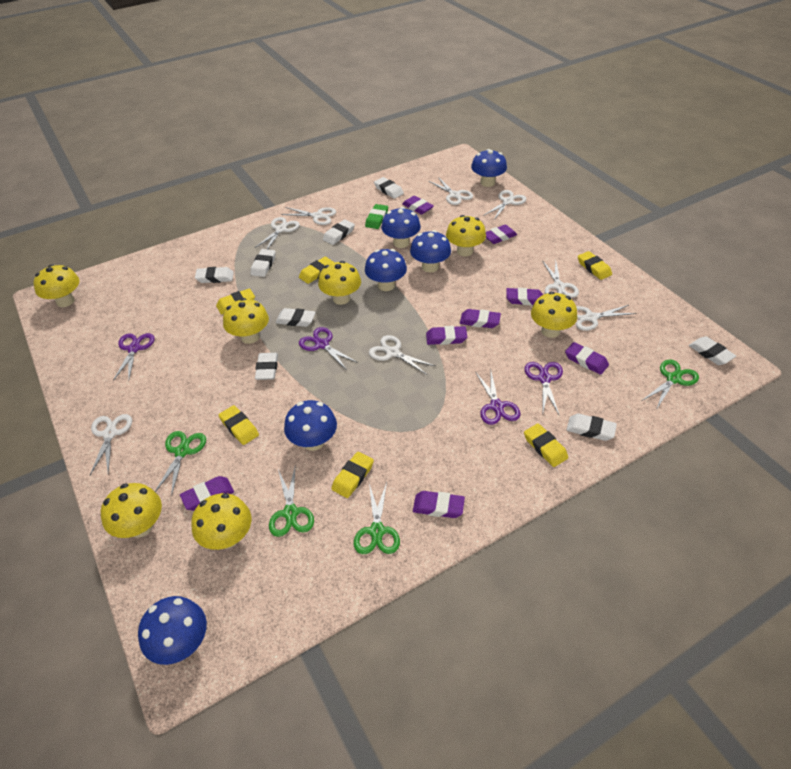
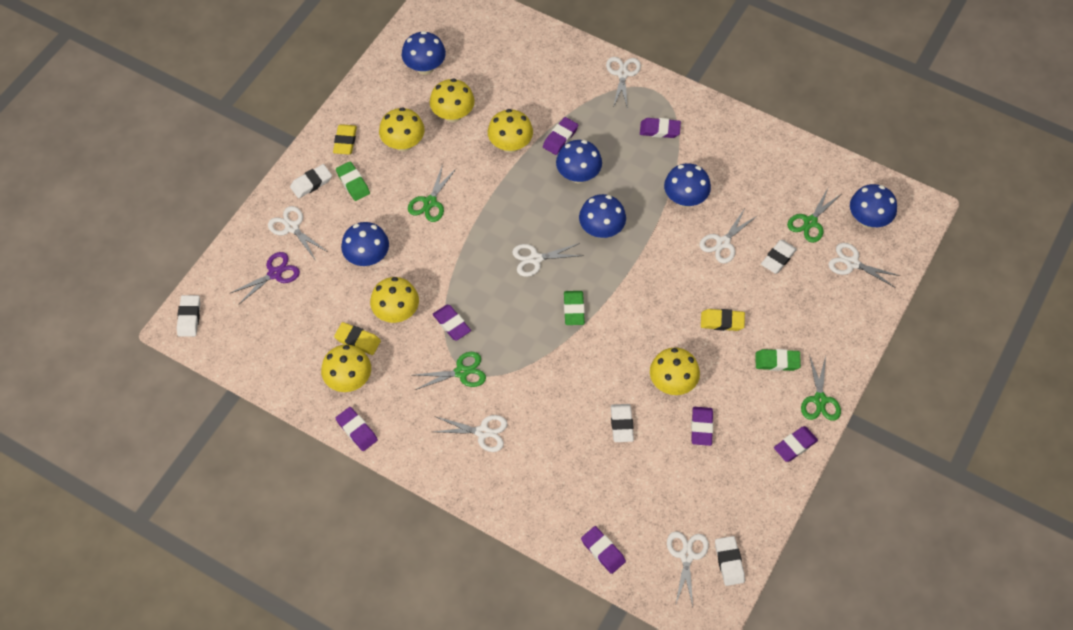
green eraser: [365,204,388,229] = 1 -> [336,161,370,201] [564,291,585,325] [755,349,801,371] = 3
purple eraser: [180,476,234,511] [402,196,434,214] [413,491,465,518] [426,326,467,345] [460,309,501,328] [486,225,517,244] [506,288,543,306] [565,342,609,375] = 8 -> [335,407,378,451] [433,305,471,341] [543,117,578,155] [581,526,626,574] [640,118,681,138] [691,407,713,446] [774,426,818,462] = 7
purple scissors: [113,333,155,381] [299,327,358,370] [475,371,520,425] [524,362,563,414] = 4 -> [231,252,300,305] = 1
white eraser: [195,267,234,283] [250,249,276,277] [255,353,278,380] [276,308,316,327] [323,219,355,245] [374,177,404,199] [566,413,617,441] [689,336,736,365] = 8 -> [177,295,201,337] [290,164,332,198] [611,404,634,442] [715,536,745,586] [761,240,797,274] = 5
white scissors: [90,414,132,475] [255,217,300,249] [281,207,336,225] [369,335,435,375] [429,177,473,205] [483,190,526,220] [543,261,579,298] [576,305,636,331] = 8 -> [268,206,328,261] [434,415,508,452] [512,243,584,277] [606,57,641,109] [667,531,709,606] [700,208,757,264] [829,243,900,287] = 7
yellow eraser: [216,288,255,314] [219,405,259,445] [299,257,334,284] [331,452,374,498] [524,423,568,467] [578,251,612,280] = 6 -> [333,124,357,155] [334,322,381,355] [701,309,745,331] = 3
yellow mushroom: [33,264,79,307] [101,483,162,538] [191,493,251,550] [223,298,269,344] [318,261,361,305] [446,215,486,256] [531,292,577,338] = 7 -> [321,345,371,392] [370,277,419,323] [379,107,425,152] [430,79,475,122] [488,109,533,153] [650,347,700,395] = 6

